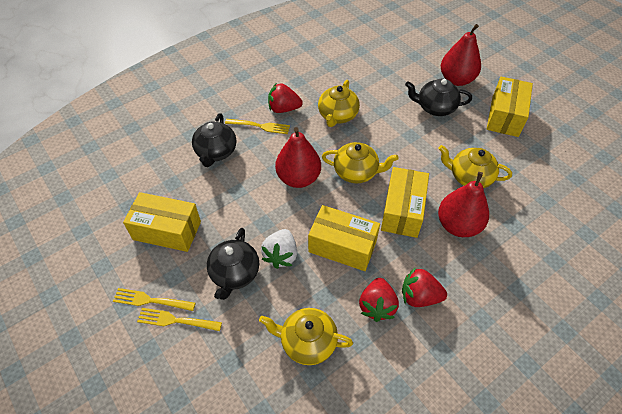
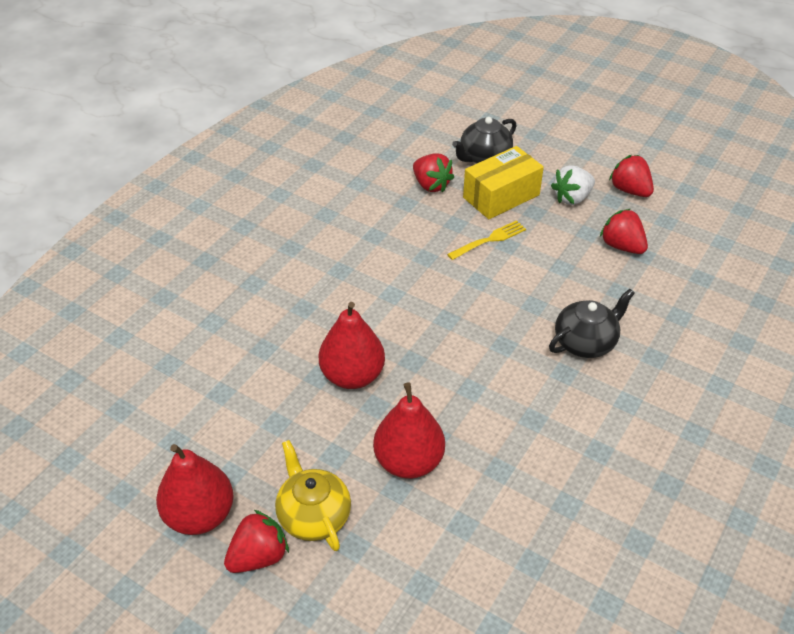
black teapot: [192,113,236,167] [207,228,259,300] [405,79,472,116] = 3 -> [452,117,516,163] [549,289,635,358] = 2
red strawberry: [268,83,303,113] [359,278,399,322] [402,267,447,307] = 3 -> [224,510,289,573] [413,153,454,192] [600,209,648,254] [609,155,654,197] = 4
yellow box: [123,192,201,252] [308,205,380,271] [381,167,429,238] [487,77,533,137] = 4 -> [463,146,544,219] = 1
yellow fork: [113,288,195,311] [137,308,222,331] [225,119,290,134] = 3 -> [447,220,526,260] = 1
yellow teapot: [259,308,353,365] [318,80,360,127] [322,142,399,184] [438,145,512,188] = 4 -> [275,440,351,551] = 1

